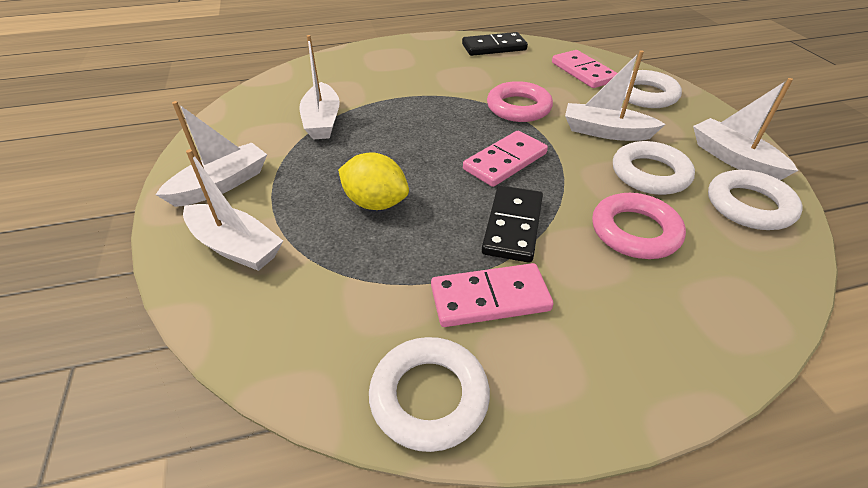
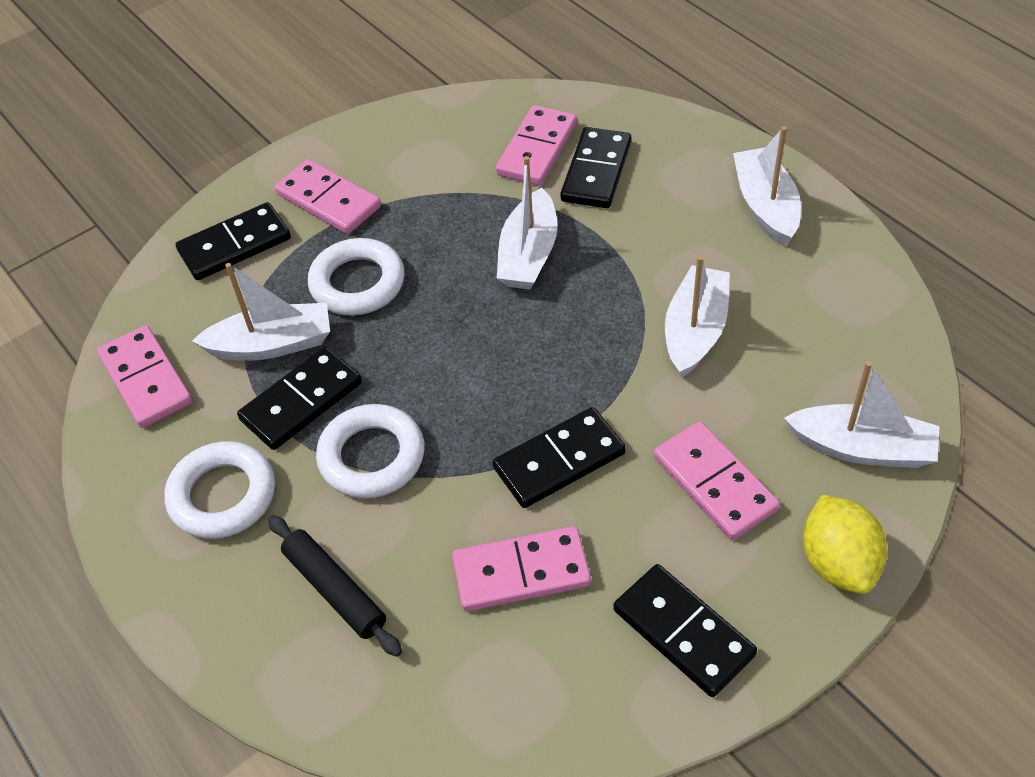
black domino: [462,32,528,56] [482,185,543,263] = 2 -> [176,202,291,280] [237,347,362,450] [493,407,626,508] [560,127,631,208] [613,564,757,697] = 5
black rolling pin: none = 0 -> [268,515,402,657] = 1
pink domino: [431,263,553,327] [463,131,548,187] [552,50,617,88] = 3 -> [97,325,193,428] [275,159,381,234] [452,526,591,612] [496,105,577,185] [654,422,780,540] = 5
pink ring: [487,81,553,122] [592,193,686,259] = 2 -> none = 0
white ring: [369,337,490,452] [613,141,695,195] [624,70,682,108] [708,170,803,230] = 4 -> [164,441,275,539] [308,238,405,316] [316,404,424,498] = 3

